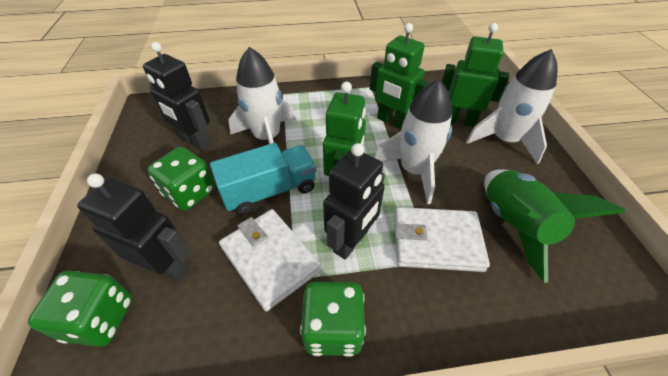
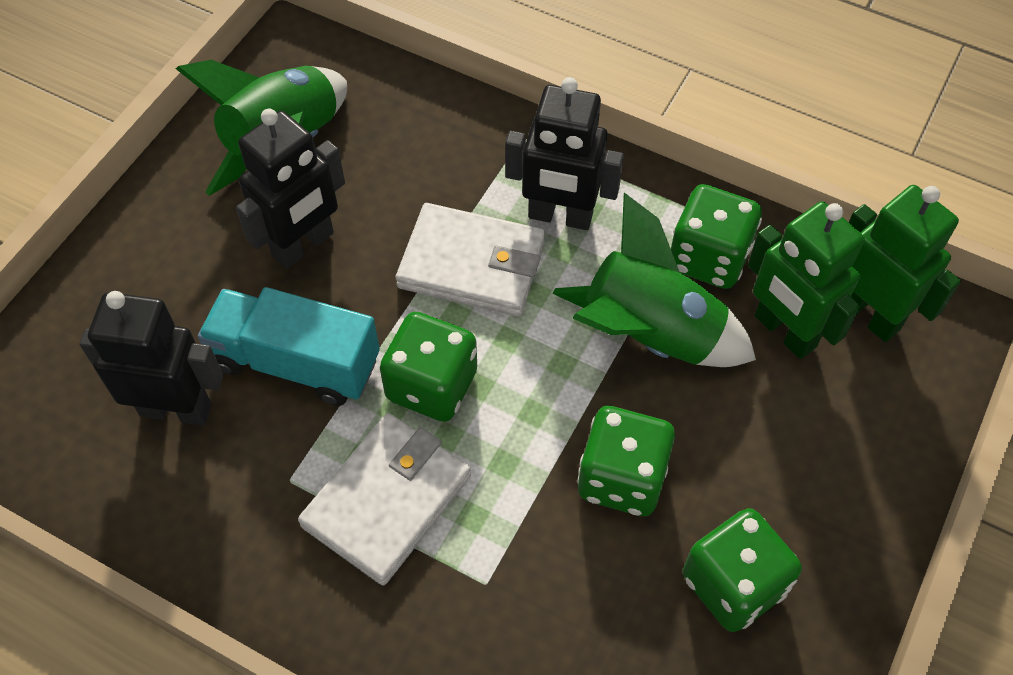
green dice: [28,271,132,347] [147,147,215,210] [300,282,366,357] = 3 -> [380,312,477,422] [577,406,675,516] [671,184,762,289] [683,508,802,632] = 4
green robot: [323,82,366,176] [370,23,429,129] [442,23,509,127] = 3 -> [748,201,865,359] [849,185,961,342] = 2
green rocket: [484,169,625,283] = 1 -> [176,60,347,196] [553,193,756,367] = 2
white rocket: [228,47,296,144] [375,79,452,204] [466,49,558,164] = 3 -> none = 0

